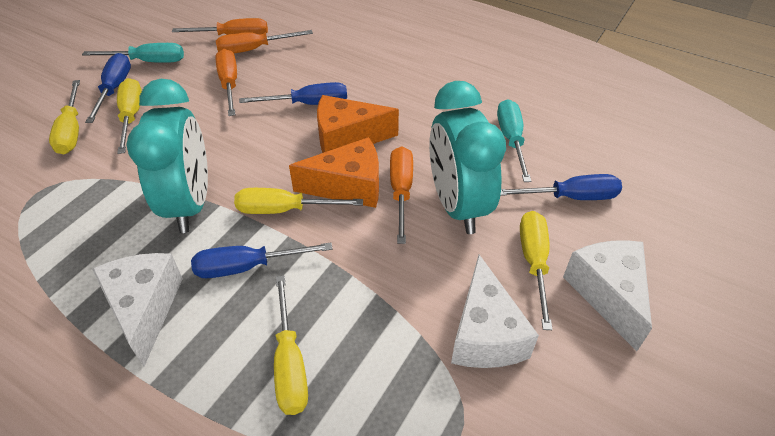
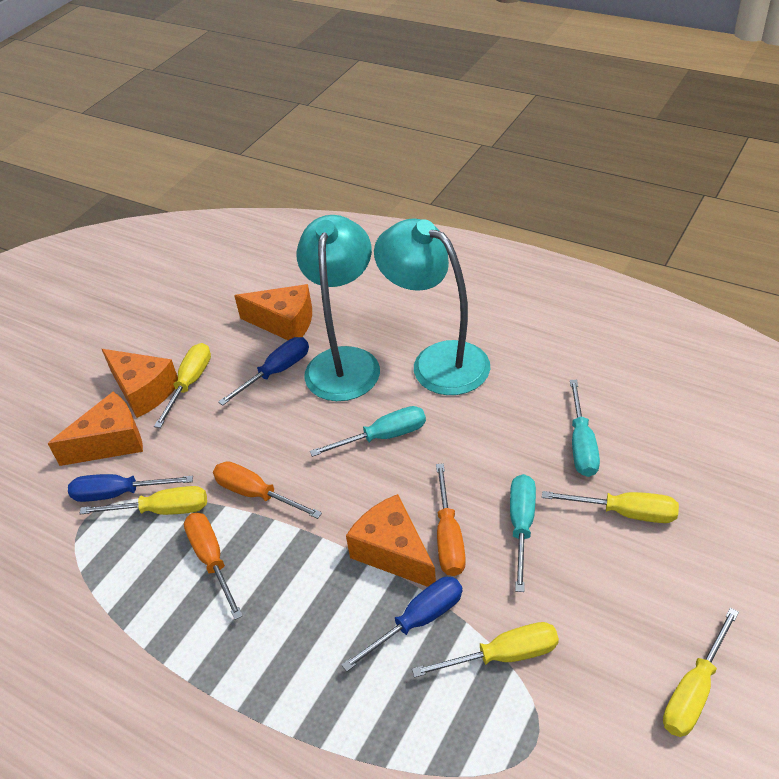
blue screwdriver: [85,53,131,123] [191,243,333,278] [239,82,347,105] [500,174,622,200] = 4 -> [68,474,193,502] [218,337,309,406] [342,577,463,672] = 3
orange cheese: [289,137,379,208] [317,95,399,153] = 2 -> [47,392,143,466] [102,349,178,418] [234,284,312,340] [346,494,436,587] = 4
orange screwdriver: [172,18,268,35] [215,49,237,116] [216,30,313,54] [390,146,413,244] = 4 -> [184,513,243,620] [213,461,322,519] [436,463,466,576] = 3
turquoise clock: [126,79,208,233] [429,81,506,234] = 2 -> none = 0
turquoise lamp: none = 0 -> [297,215,380,401] [374,218,490,395] = 2
turquoise screwdriver: [82,43,184,63] [497,99,531,182] = 2 -> [310,406,426,457] [510,474,536,592] [570,380,600,477] = 3
white cheese: [92,253,183,366] [451,255,539,368] [563,240,652,351] = 3 -> none = 0

